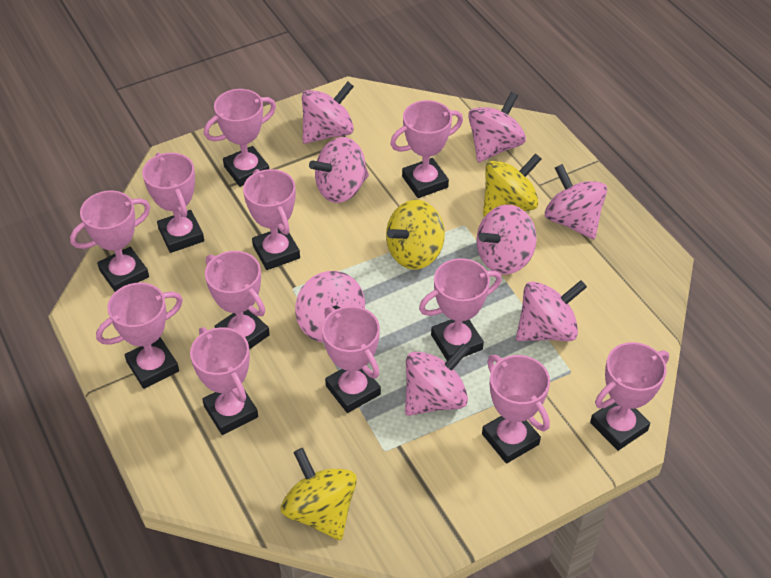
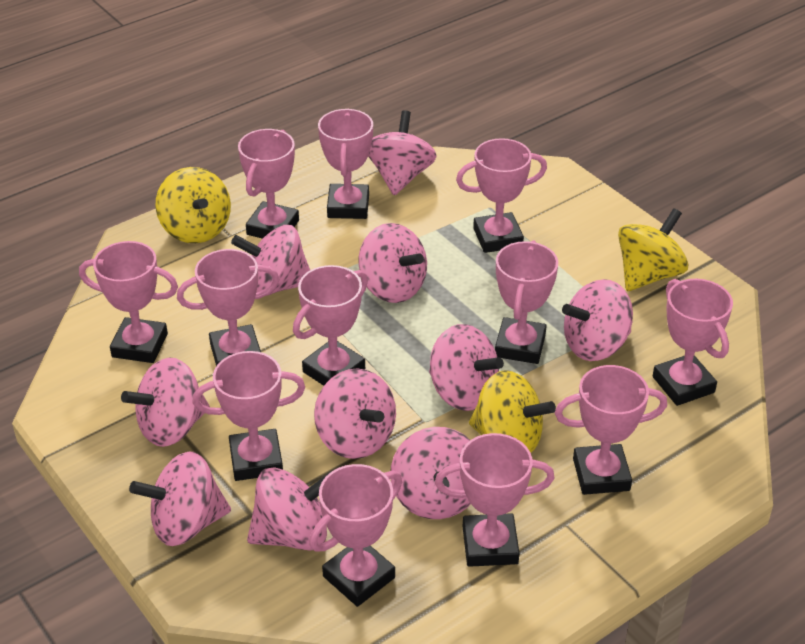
pink spinning top: [295,271,365,343] [302,82,354,144] [309,137,369,203] [405,344,470,416] [468,92,526,162] [476,204,537,275] [516,280,587,341] [545,164,607,239] = 8 -> [121,358,210,447] [129,452,231,546] [231,225,310,296] [247,467,332,551] [314,368,396,459] [358,223,427,303] [368,110,437,195] [391,427,471,519] [429,324,504,411] [562,279,633,361] = 10

